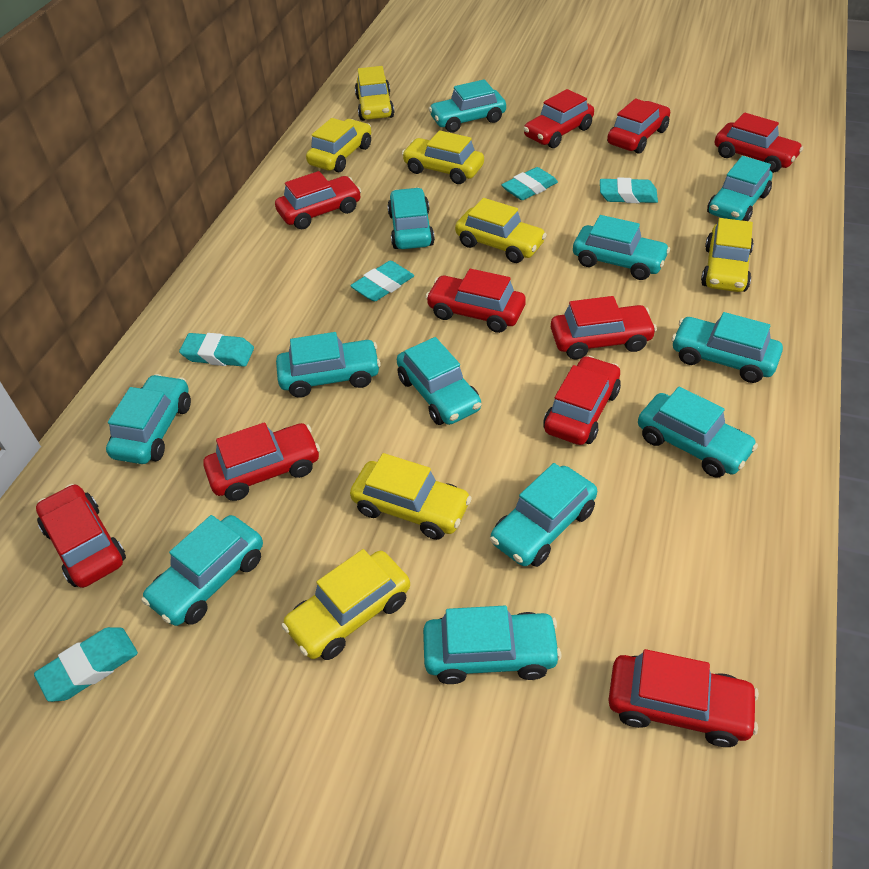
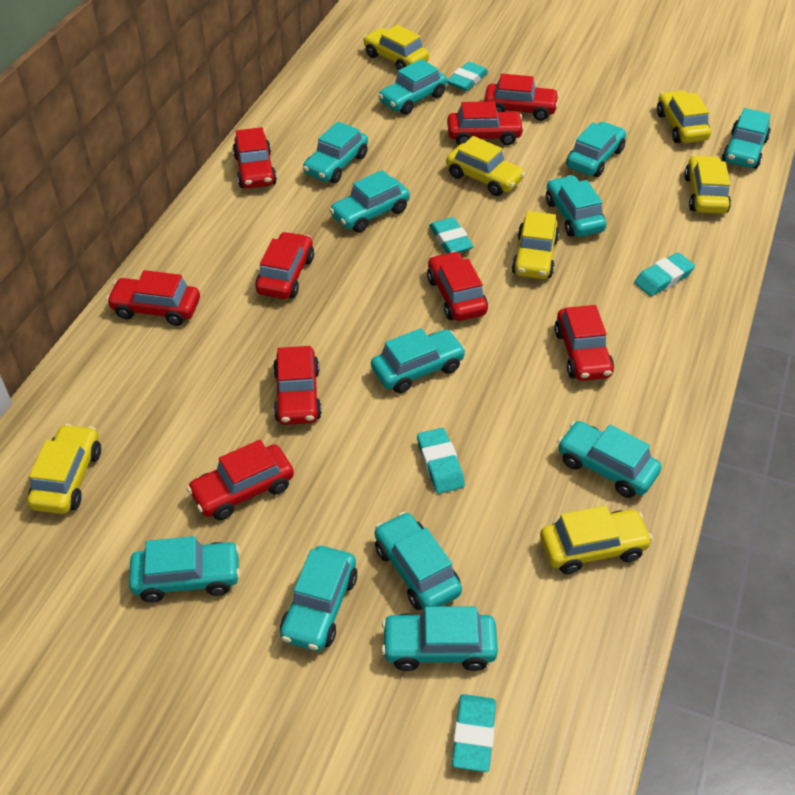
red car: [36,484,126,588] [203,422,320,501] [275,171,361,230] [426,269,526,333] [523,89,594,148] [543,355,621,445] [551,296,657,359] [607,99,670,154] [608,649,759,747] [715,113,803,173] = 10 -> [106,270,200,326] [187,440,294,520] [233,127,277,188] [255,231,314,299] [273,346,322,425] [427,251,488,321] [447,101,524,145] [484,74,559,121] [554,305,614,381] = 9

